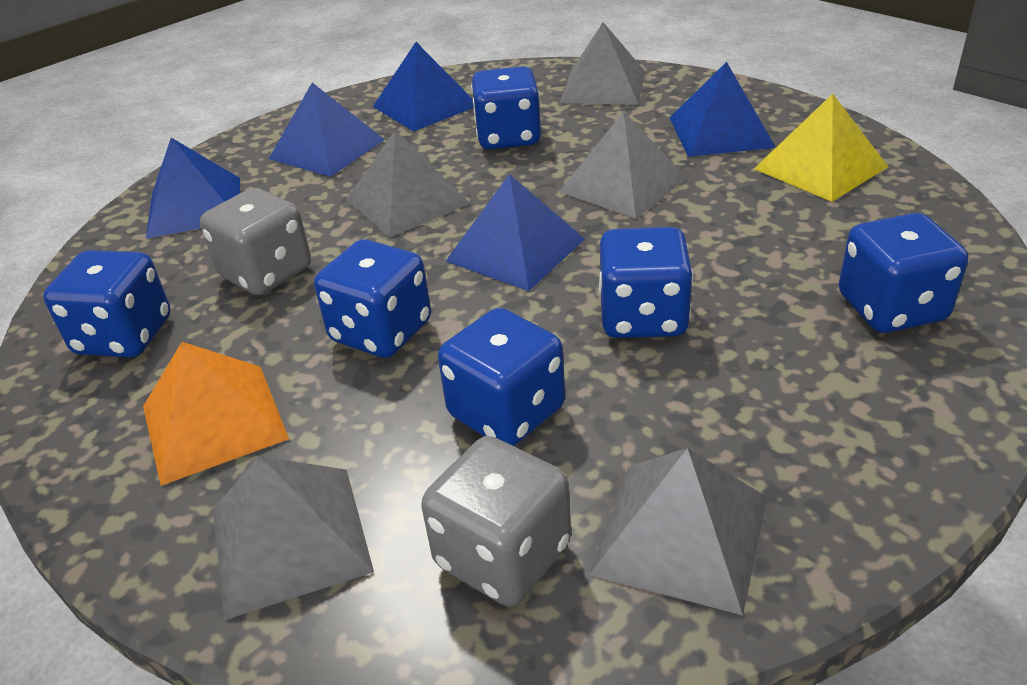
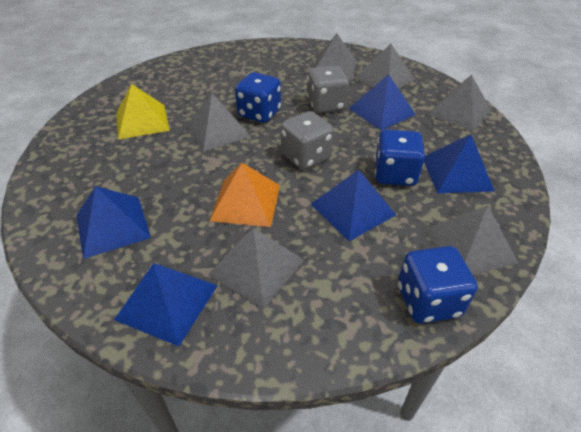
blue dice: [43,250,171,357] [314,239,431,358] [438,308,565,446] [471,66,541,149] [599,227,693,338] [839,213,968,333] = 6 -> [235,72,281,123] [374,129,425,186] [398,246,478,324] = 3
grey pyramid: [213,456,374,620] [346,130,470,237] [559,112,687,219] [560,22,645,105] [589,448,767,615] = 5 -> [185,93,251,152] [208,228,304,308] [314,34,356,80] [355,43,415,89] [425,206,518,275] [428,75,491,131] = 6

